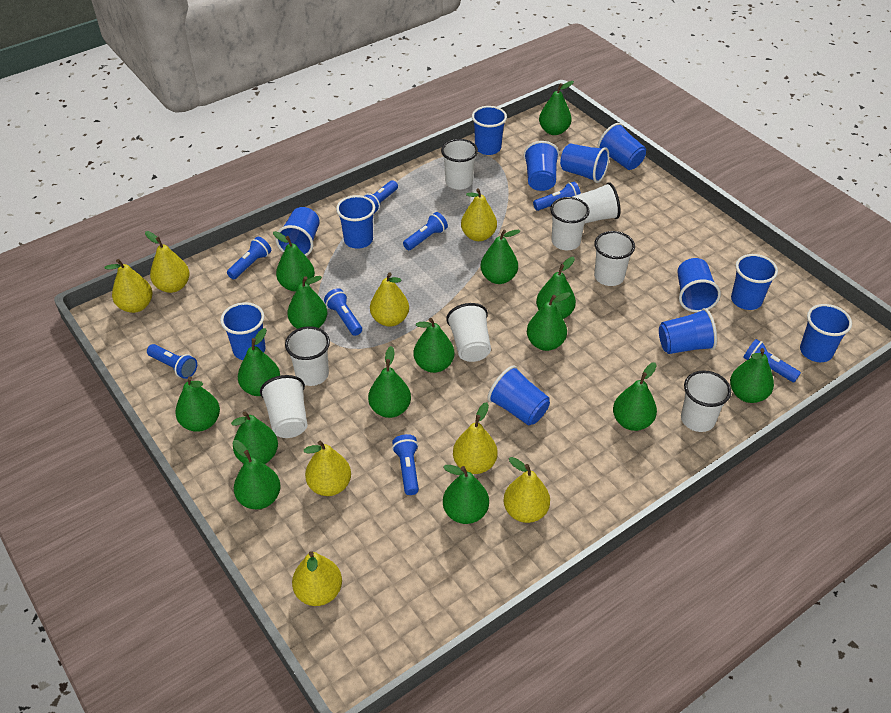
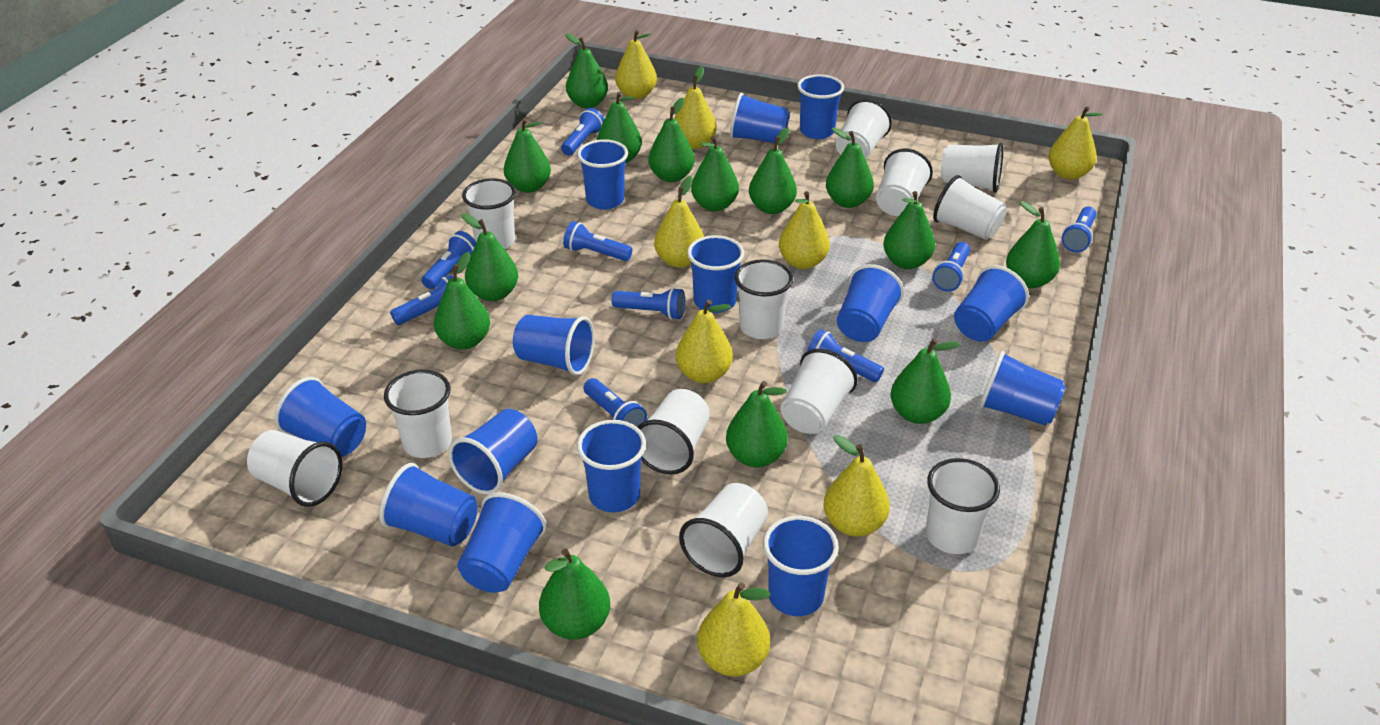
blue cup: [220,302,266,360] [275,207,320,256] [336,195,375,249] [472,106,507,155] [488,366,550,425] [524,141,559,191] [560,143,609,183] [597,123,646,170] [659,308,717,354] [677,258,721,312] [731,254,778,310] [800,304,852,362] = 12 -> [274,377,366,457] [379,463,478,546] [448,409,537,495] [457,492,547,593] [513,315,595,376] [577,139,628,210] [577,420,646,512] [687,235,744,313] [730,93,790,143] [763,516,839,616] [797,74,844,139] [837,264,904,342] [954,265,1029,342] [979,351,1066,426] = 14
blue flashlight: [147,344,197,379] [227,237,271,279] [324,288,362,336] [364,180,398,214] [392,434,419,495] [403,212,448,250] [533,182,581,211] [743,339,801,382] = 8 -> [390,275,454,325] [421,231,477,289] [561,108,604,156] [563,221,632,261] [584,378,647,427] [611,288,685,320] [807,329,884,382] [932,242,970,292] [1062,207,1097,252] = 9
green pear: [175,376,220,432] [231,411,278,464] [233,440,281,509] [238,328,280,396] [273,231,315,291] [287,276,327,329] [368,346,411,418] [414,318,455,373] [443,465,489,524] [480,230,520,284] [527,292,571,351] [536,257,576,319] [539,81,574,135] [613,362,657,431] [730,348,774,403] = 15 -> [434,252,490,350] [462,214,518,301] [504,118,551,193] [539,549,610,640] [565,34,608,108] [597,91,642,164] [648,98,695,182] [691,136,739,211] [726,381,788,467] [749,127,797,214] [826,128,874,208] [883,191,935,269] [890,338,961,424] [1006,201,1060,288] = 14
white cup: [260,375,308,438] [285,326,330,386] [441,139,478,190] [446,303,491,362] [550,197,590,250] [572,182,621,223] [594,231,635,286] [681,370,731,432] = 8 -> [247,430,342,507] [384,369,452,458] [462,178,516,249] [637,389,710,474] [679,483,768,577] [734,259,793,339] [780,349,858,434] [836,99,892,159] [876,149,933,216] [926,458,1000,554] [933,175,1007,240] [941,143,1003,192] = 12

